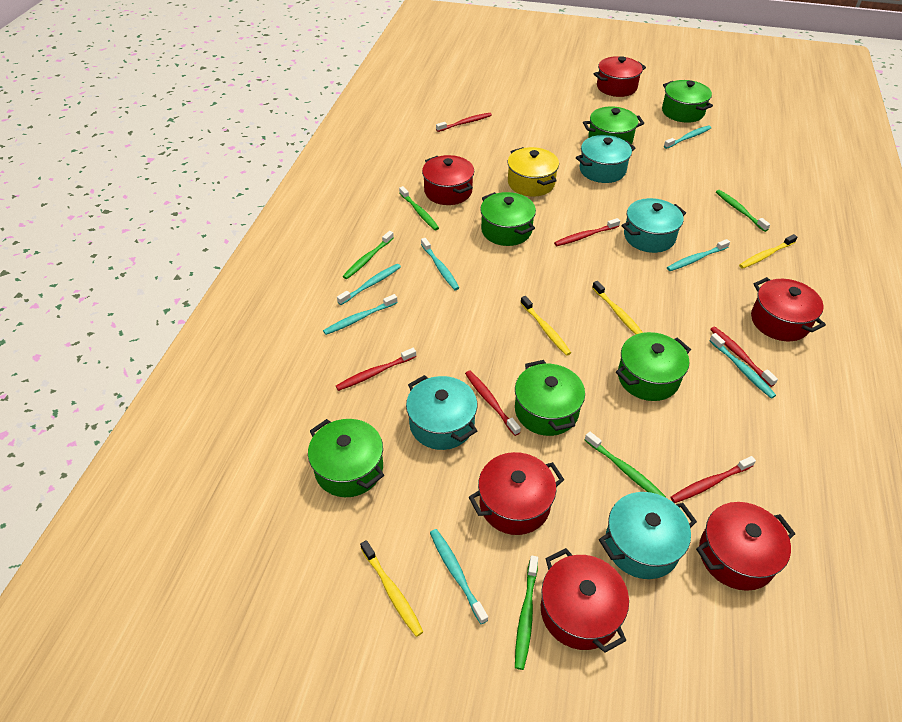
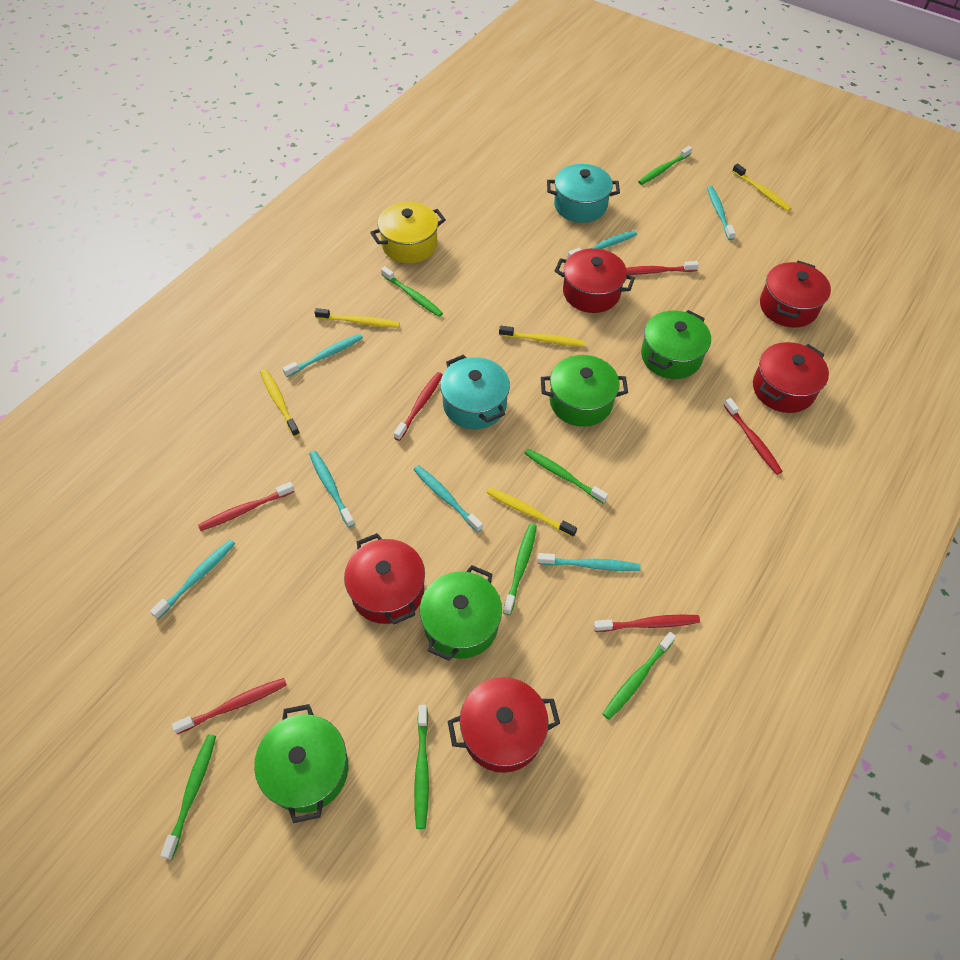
green pot: [308,419,384,497] [480,192,536,246] [515,360,585,436] [583,106,644,144] [616,332,691,401] [662,80,713,123] = 6 -> [254,704,348,823] [420,565,502,661] [541,355,628,427] [641,310,711,379] = 4
green toothbrush: [342,231,394,279] [399,186,439,230] [515,556,538,670] [585,432,666,497] [716,190,770,232] = 5 -> [160,734,216,859] [381,266,443,317] [414,705,429,829] [503,524,537,615] [524,449,608,504] [603,632,676,720] [638,146,692,185] = 7
red pot: [422,155,474,205] [469,452,564,535] [541,548,629,653] [594,56,646,97] [696,502,795,591] [751,277,826,341] = 6 -> [344,533,425,625] [448,677,560,773] [555,248,635,313] [753,342,829,413] [760,261,831,328] = 5
turquoise pot: [406,375,477,450] [576,135,635,183] [599,492,697,579] [621,198,686,253] = 4 -> [440,355,510,429] [547,164,620,223] = 2
yellow toothbrush: [360,540,423,637] [521,296,571,356] [592,281,643,335] [739,234,797,269] = 4 -> [260,369,300,437] [314,308,400,328] [487,488,577,537] [499,326,585,347] [732,164,791,211] = 5

